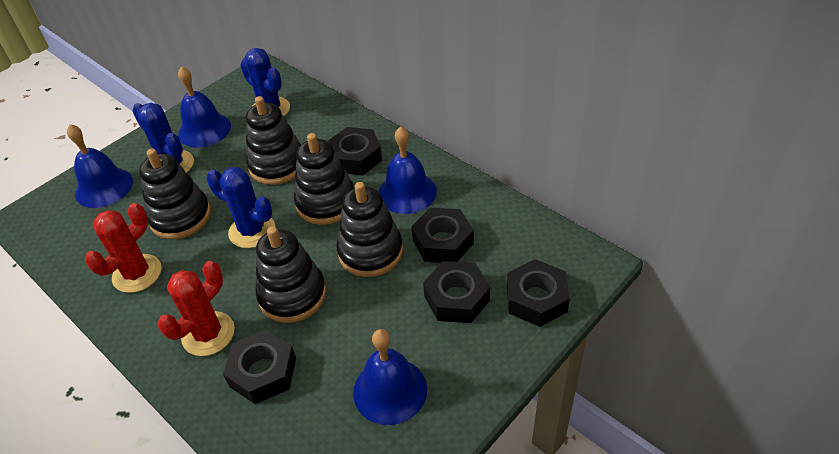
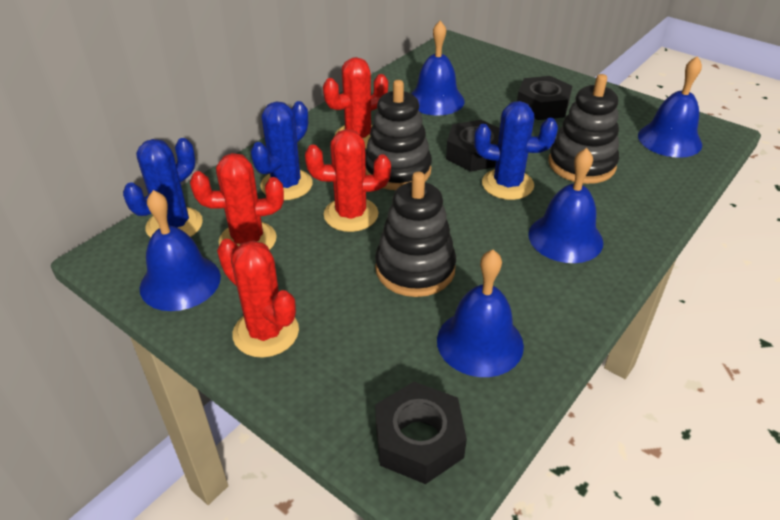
black nut: [223,330,296,404] [328,127,382,175] [411,208,474,263] [423,261,490,323] [507,259,570,327] = 5 -> [375,382,467,484] [446,120,499,172] [517,76,572,120] = 3
black stacking toy: [139,148,211,239] [246,96,301,185] [256,226,326,323] [294,133,354,225] [336,182,403,277] = 5 -> [365,80,432,190] [375,172,456,297] [548,74,619,184] = 3
blue bell: [67,124,133,208] [178,66,231,148] [353,329,427,425] [378,127,437,214] = 4 -> [140,190,221,311] [411,21,465,115] [437,250,524,377] [528,148,603,263] [638,56,702,158] = 5
red cactus: [85,203,162,293] [158,261,235,356] = 2 -> [190,153,284,250] [217,239,299,357] [305,129,391,232] [323,57,388,149] = 4

